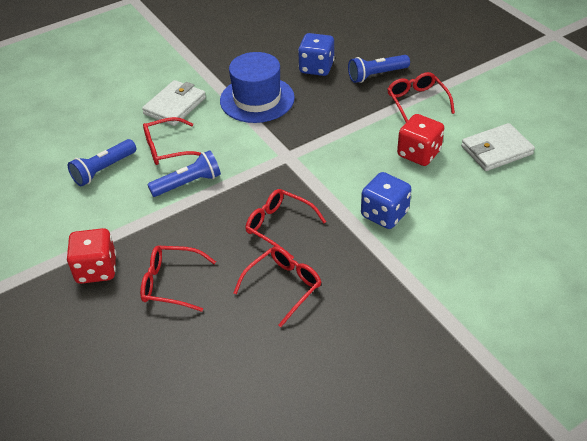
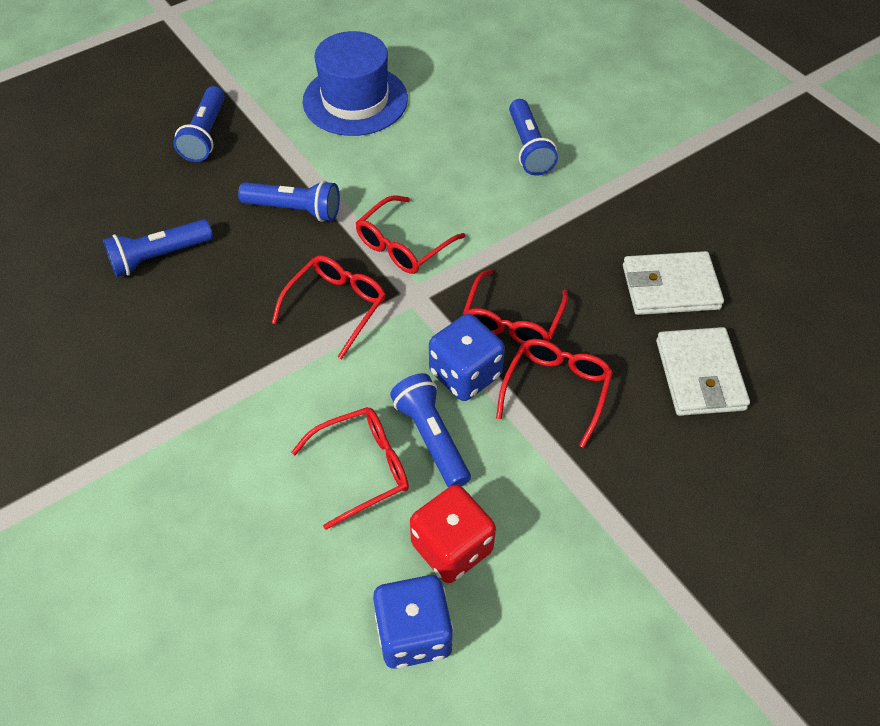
blue flashlight: [68,139,136,186] [147,150,221,197] [348,55,410,83] = 3 -> [103,219,213,277] [173,86,225,162] [238,180,340,222] [390,373,471,487] [509,99,558,176] = 5
red dice: [66,228,116,284] [397,114,444,166] = 2 -> [410,484,496,583] = 1

